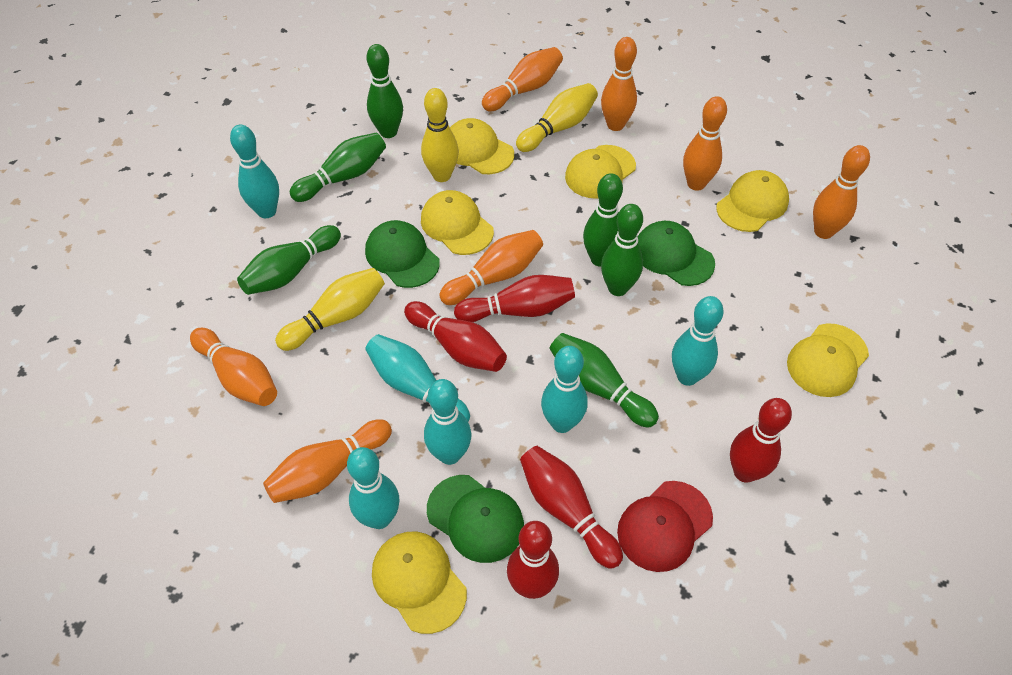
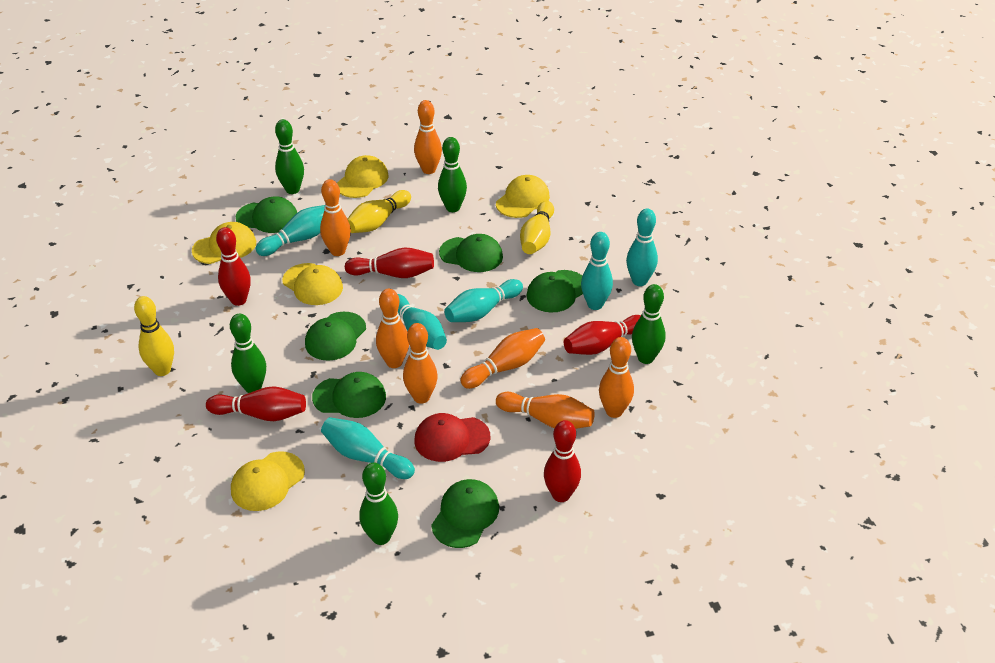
green bowling pin: [237,225,341,295] [290,132,386,202] [367,44,403,138] [550,333,659,428] [583,173,623,267] [601,204,643,296] = 6 -> [230,314,266,393] [275,119,304,194] [359,463,398,545] [438,137,467,212] [632,284,665,364] = 5
green cap: [365,220,440,288] [427,475,524,563] [638,221,715,286] = 3 -> [236,196,297,233] [305,312,366,361] [312,372,386,418] [431,479,499,548] [439,234,503,272] [527,270,583,312] = 6
yellow cap: [372,532,467,634] [421,190,494,255] [450,118,514,174] [565,145,636,199] [716,170,789,232] [787,323,869,397] = 6 -> [192,222,256,264] [231,451,305,511] [282,263,343,305] [337,155,389,198] [496,175,550,218] = 5

